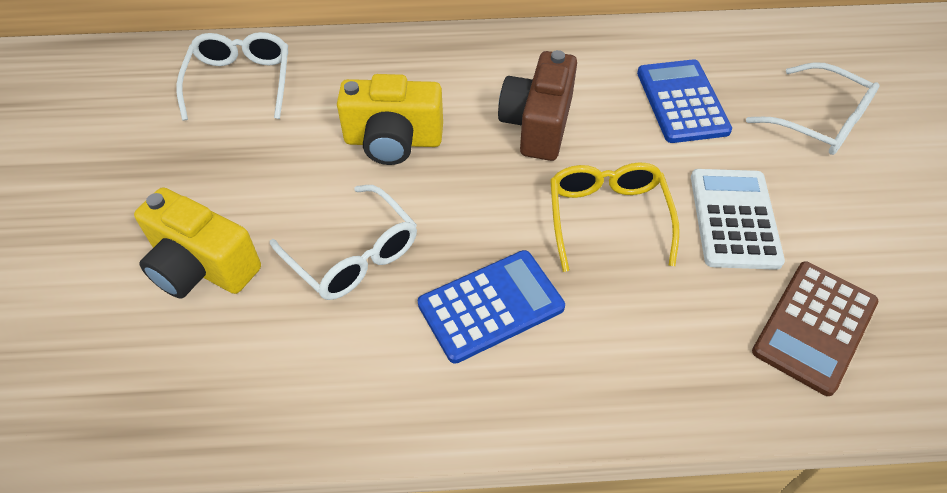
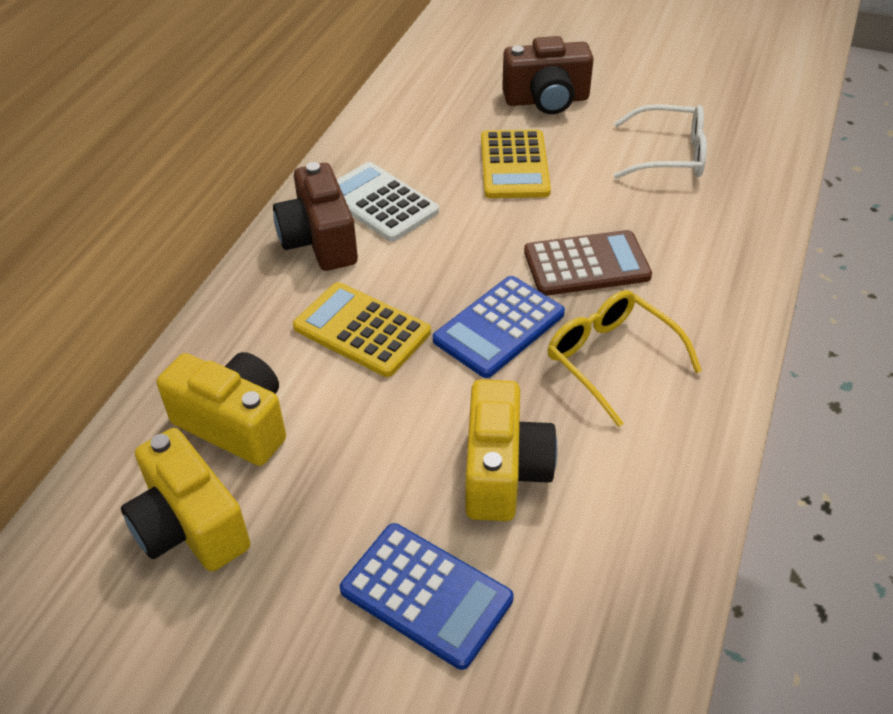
brown camera: [498,50,577,161] = 1 -> [273,162,358,271] [502,36,594,114] = 2
white glasses: [176,32,288,121] [270,185,417,300] [746,62,879,155] = 3 -> [614,104,707,179] = 1
yellow calculator: none = 0 -> [293,282,431,377] [481,129,551,198] = 2
yellow camera: [134,187,261,298] [337,74,443,165] = 2 -> [121,428,251,572] [157,352,286,466] [465,379,558,521] = 3

